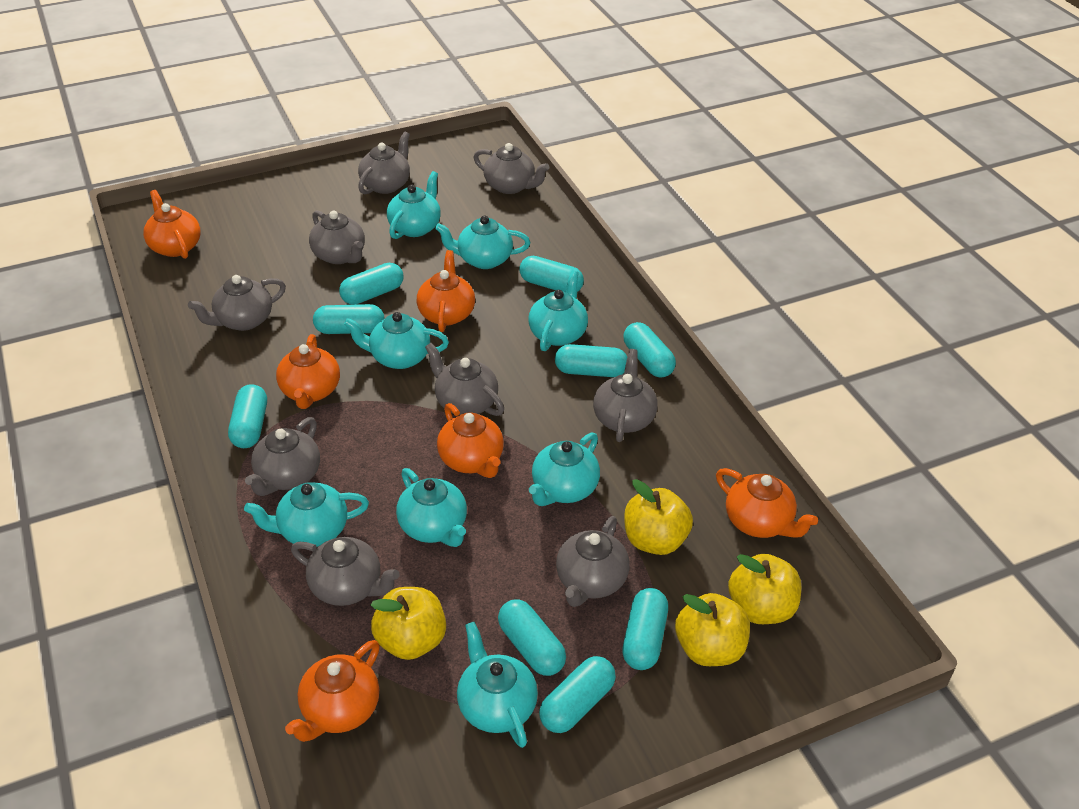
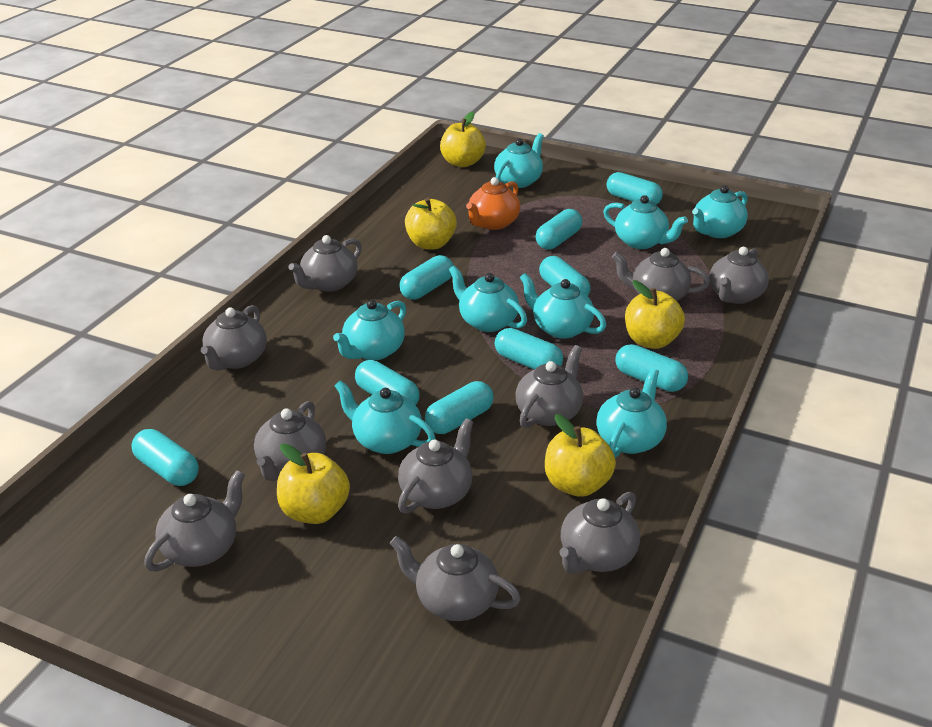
grey teapot: [188,275,286,331] [245,417,320,496] [291,537,400,606] [309,210,365,264] [358,132,410,194] [425,343,504,416] [474,143,549,194] [556,516,630,607] [593,349,658,442] = 9 -> [144,470,245,572] [201,305,267,370] [254,401,326,481] [288,235,362,292] [390,536,521,621] [398,419,474,514] [516,345,583,428] [559,492,640,574] [612,248,710,301] [709,247,769,304] = 10
orange teapot: [143,190,200,259] [276,334,340,409] [285,640,380,742] [417,250,475,332] [437,403,504,478] [716,468,818,538] = 6 -> [466,177,520,230] = 1
yellow apple: [371,587,446,660] [624,479,693,555] [675,593,750,666] [728,554,801,624] = 4 -> [277,444,350,524] [405,197,457,250] [440,111,486,167] [545,414,616,497] [625,280,685,349] = 5

